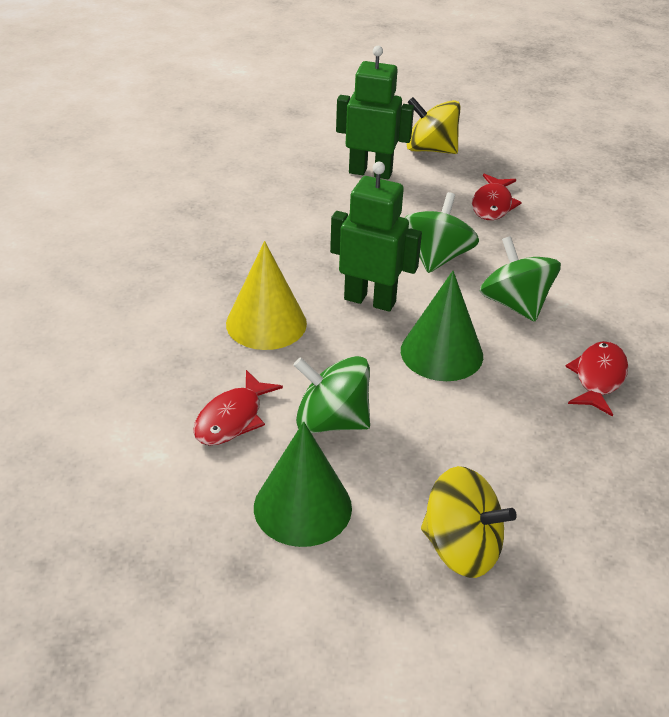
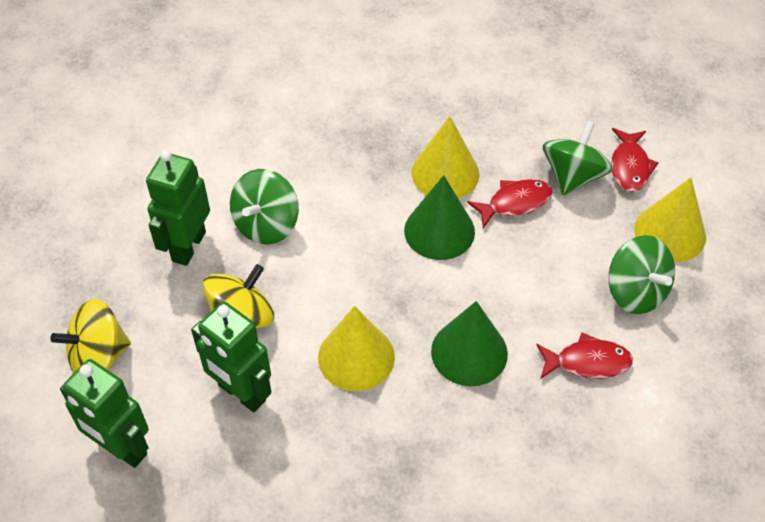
green robot: [330,162,422,312] [336,46,414,179] = 2 -> [60,359,149,468] [146,150,210,266] [191,302,272,412] = 3
yellow cone: [226,241,307,350] = 1 -> [318,306,395,391] [411,116,479,199] [634,177,706,262] = 3

